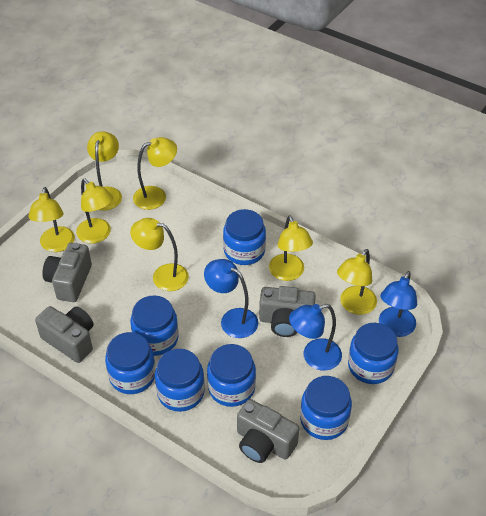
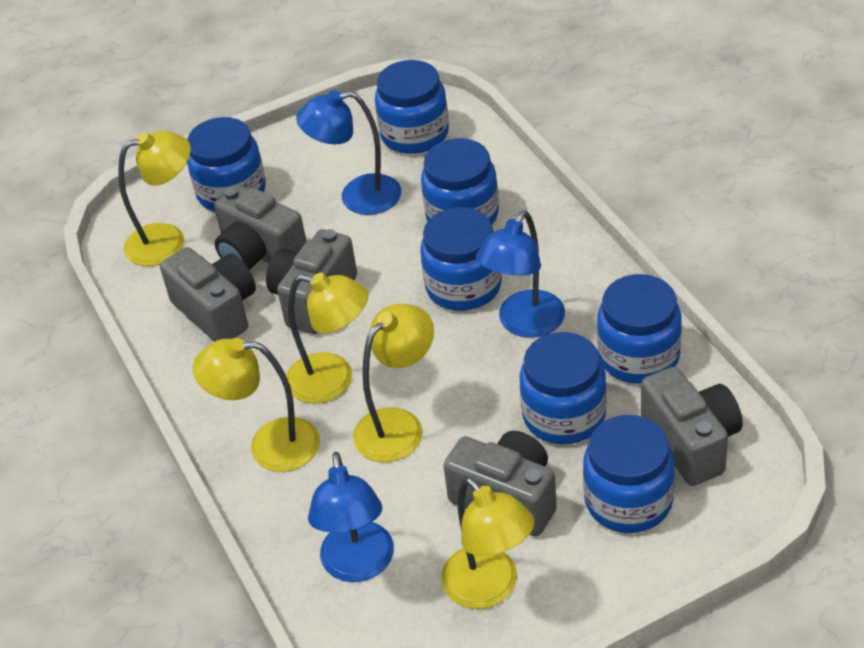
grey camera: [35,306,93,363] [42,243,92,302] [237,399,299,463] [259,286,316,337] = 4 -> [160,247,256,342] [214,184,307,270] [266,229,357,334] [443,431,557,536] [641,367,743,486] = 5
yellow lamp: [28,187,75,252] [76,179,114,244] [87,131,122,211] [130,218,189,291] [133,137,177,210] [269,215,313,281] [337,249,377,315] = 7 -> [118,131,191,266] [193,338,320,472] [286,273,368,404] [353,304,434,462] [441,477,535,609] = 5

